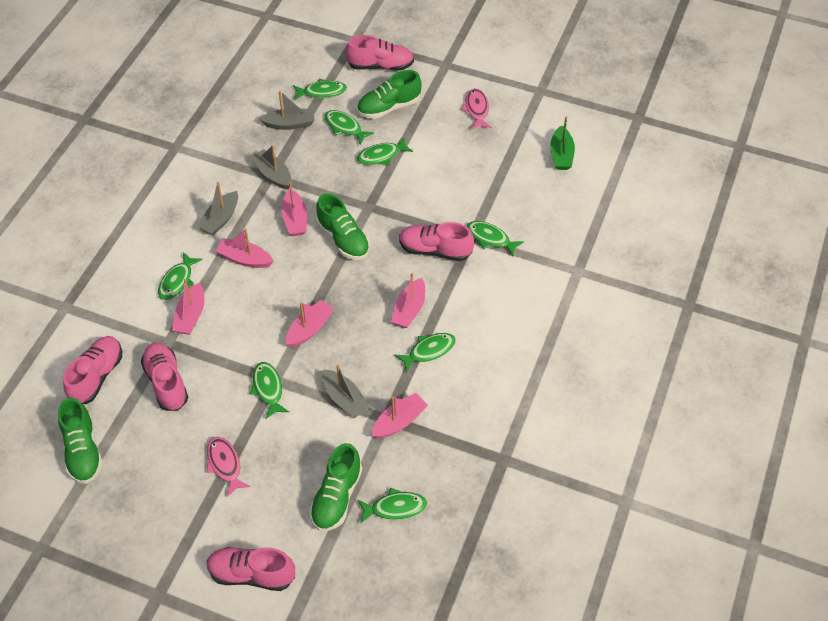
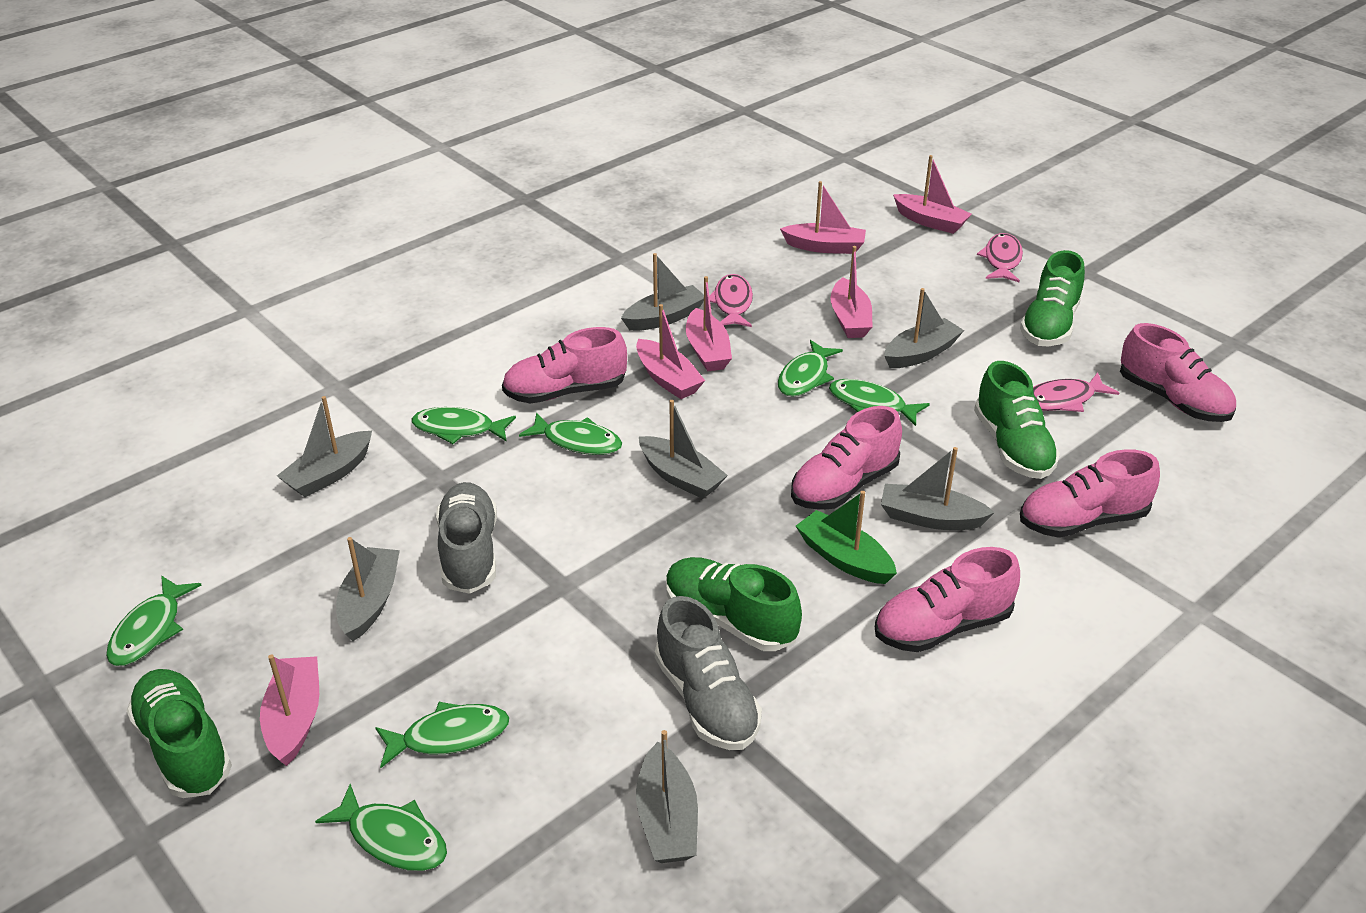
green fish: [158,252,203,300] [250,362,289,419] [293,78,347,100] [325,110,374,145] [357,137,413,165] [357,488,427,524] [394,333,456,373] [467,221,524,257] = 8 -> [106,576,201,666] [315,784,447,871] [375,702,510,768] [412,407,516,444] [519,413,622,455] [778,340,843,397] [829,379,930,426] = 7
grey boat: [197,182,238,236] [251,145,292,190] [260,91,315,130] [322,364,370,418] = 4 -> [277,396,372,497] [336,537,400,641] [621,253,704,331] [636,730,698,863] [639,400,728,499] [881,447,995,530] [884,288,964,368] = 7
grey shoe: none = 0 -> [436,482,497,594] [655,596,762,750] = 2
pink fish: [207,437,251,497] [461,88,491,129] = 2 -> [709,274,753,327] [977,233,1023,282] [1033,372,1119,412] = 3

